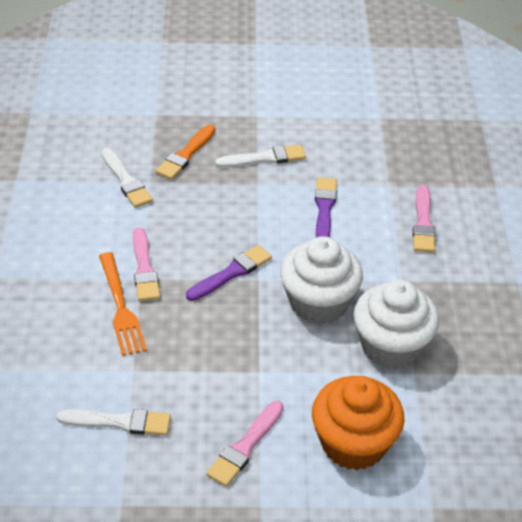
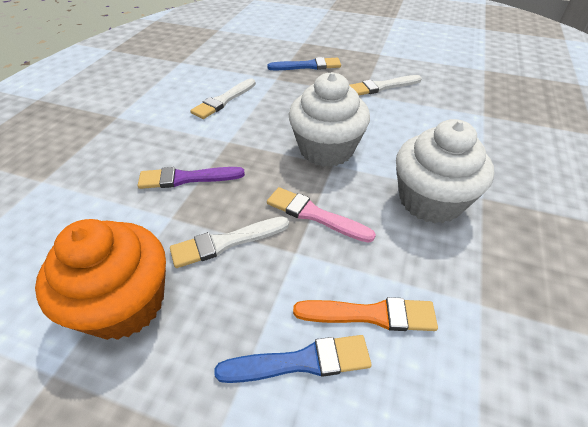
blue brush: none = 0 -> [214,335,372,383] [267,57,341,70] = 2
orange fork: [99,252,147,356] = 1 -> none = 0
pink brush: [133,227,160,301] [206,401,284,487] [413,185,435,252] = 3 -> [267,187,376,243] = 1
purple brush: [186,245,272,301] [315,177,337,237] = 2 -> [138,167,245,189] = 1

